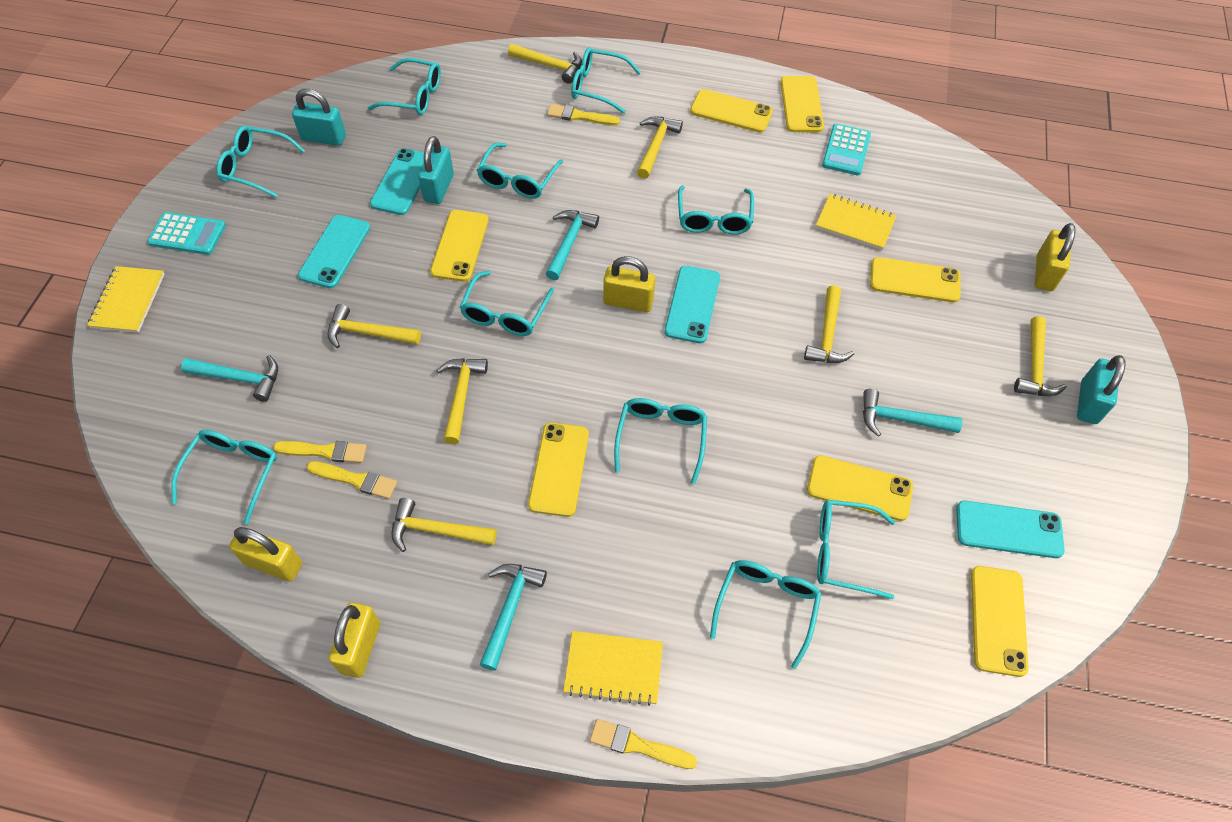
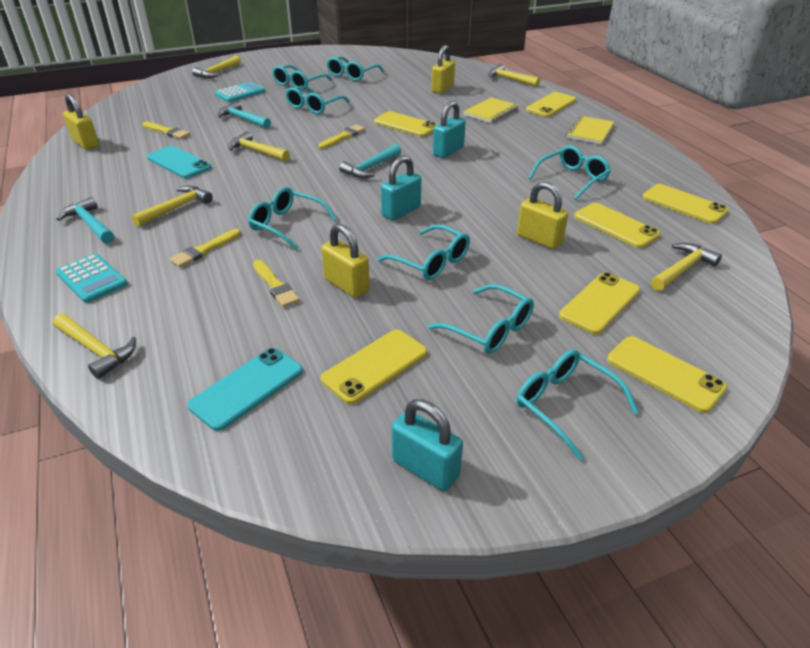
turquoise glasses: [171,430,277,524] [216,126,305,198] [368,58,441,115] [460,271,554,336] [477,143,563,199] [571,47,641,114] [614,398,707,484] [678,185,754,235] [710,560,821,669] [817,500,895,599] = 10 -> [248,187,337,250] [272,65,333,91] [285,86,350,114] [326,57,384,81] [377,224,470,280] [428,284,534,354] [516,349,639,460] [529,145,611,200] = 8
turquoise hammer: [181,355,278,402] [479,564,547,671] [546,210,599,280] [863,388,962,437] = 4 -> [56,197,114,243] [218,101,271,128] [339,144,401,178] = 3
turquoise phone: [298,215,370,288] [370,148,424,215] [665,266,720,343] [956,501,1065,558] = 4 -> [147,146,212,178] [187,348,303,431] = 2
yellow hammer: [328,304,421,348] [391,498,497,552] [436,358,488,444] [508,44,582,84] [637,117,683,179] [804,285,855,363] [1014,316,1067,396] = 7 -> [53,314,136,379] [132,186,213,227] [192,56,241,78] [228,131,290,161] [488,64,540,87] [651,243,722,291] = 6
yellow notebook: [87,266,165,333] [563,631,663,706] [816,194,896,250] = 3 -> [463,97,519,123] [566,116,614,144] = 2

